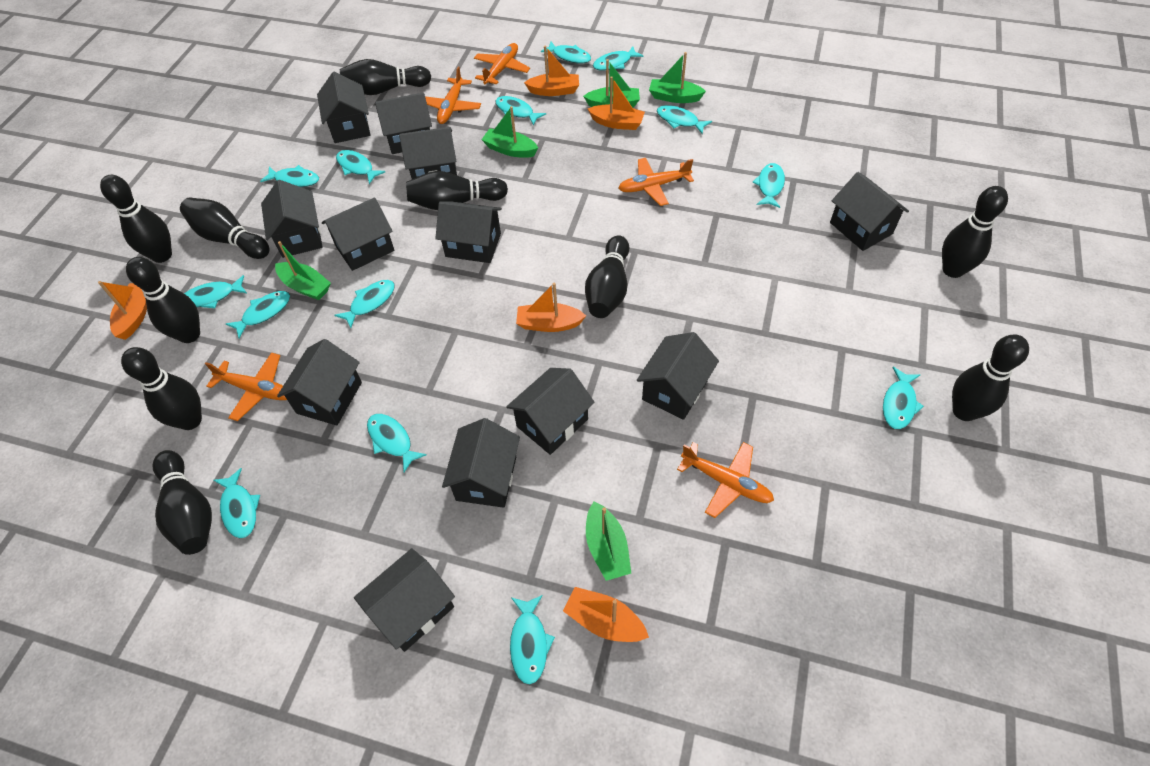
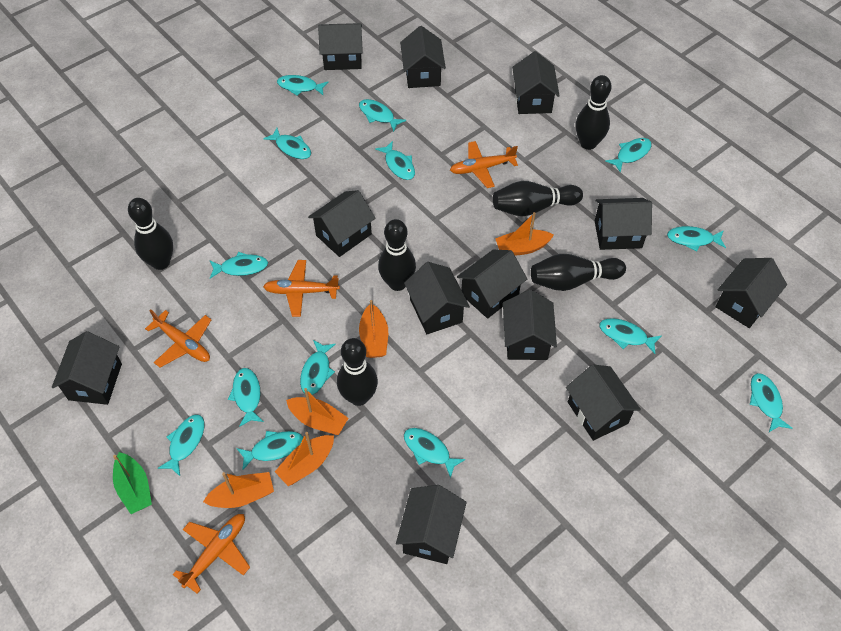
black bowling pin: [100,175,172,263] [121,347,202,430] [126,257,200,343] [152,450,212,555] [180,198,269,259] [340,59,431,95] [406,171,508,210] [585,235,629,318] [942,186,1008,278] [952,335,1029,421] = 10 -> [128,198,173,270] [337,338,378,406] [378,219,416,291] [493,181,583,216] [531,254,626,291] [576,75,612,150] = 6
green boat: [275,241,331,300] [481,106,538,158] [583,59,640,108] [586,502,631,581] [649,52,706,103] = 5 -> [113,452,152,514] = 1
orange plane: [205,353,287,421] [425,66,481,124] [474,43,530,85] [619,158,694,206] [677,442,774,518] = 5 -> [145,309,211,368] [173,514,250,594] [263,260,340,317] [450,141,518,188] = 4

